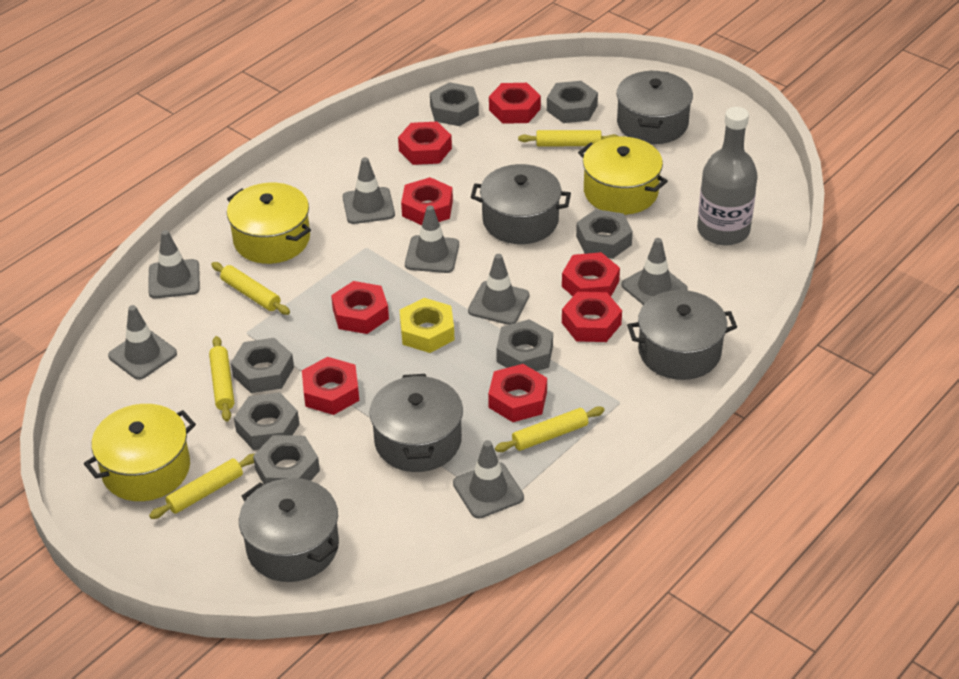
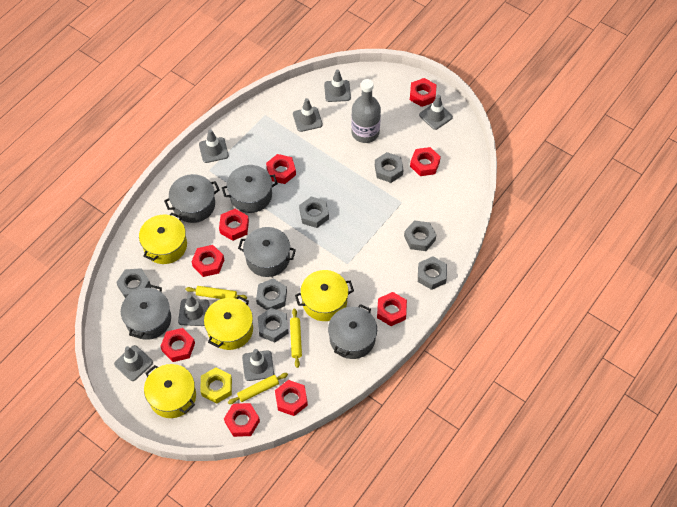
red nut: [302,357,359,415] [331,281,389,334] [398,122,452,165] [401,177,453,225] [488,364,547,422] [489,83,541,124] [562,252,620,296] [562,292,622,342] = 8 -> [160,328,195,362] [192,245,224,277] [219,209,249,241] [224,403,260,437] [266,154,296,184] [275,380,308,416] [377,292,407,326] [410,78,436,107] [410,147,441,176] = 9
yellow pot: [84,404,196,501] [227,183,311,264] [578,137,668,215] = 3 -> [139,213,187,264] [144,364,196,418] [204,296,253,350] [295,270,354,321] = 4
yellow rolling pin: [149,454,254,519] [209,336,234,422] [211,262,290,315] [495,406,605,452] [518,130,619,146] = 5 -> [185,286,247,299] [228,373,288,404] [290,309,302,368] = 3

